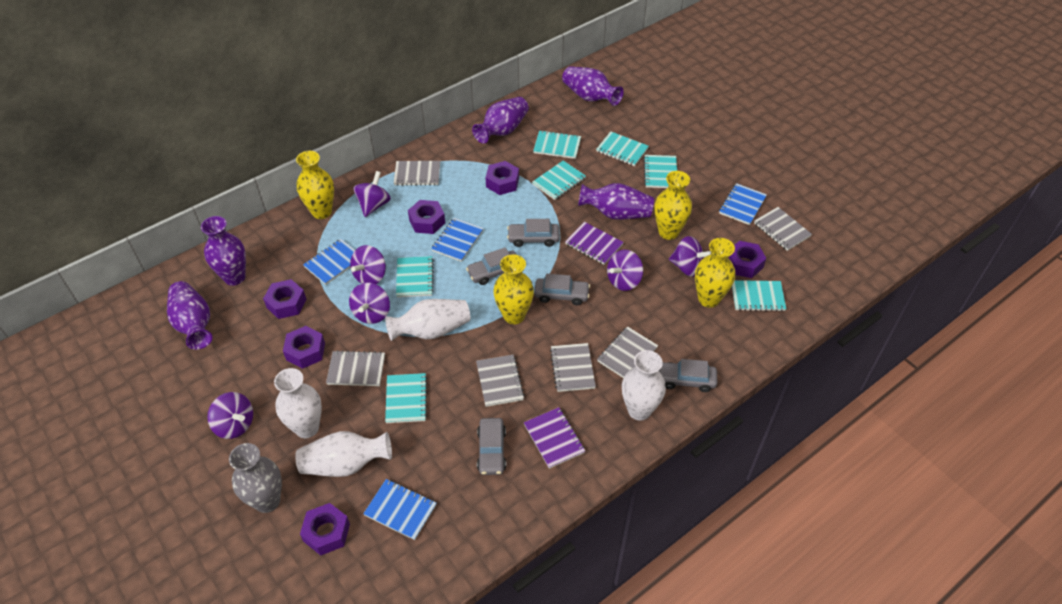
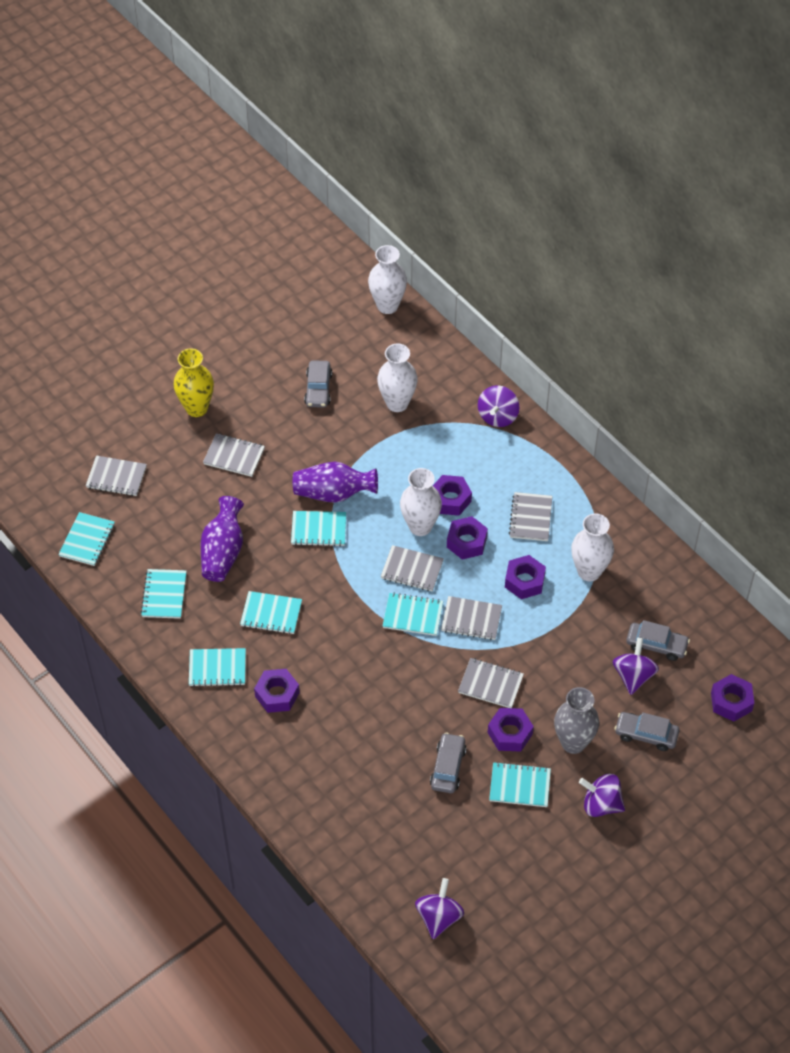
blue notebook: [303,239,355,285] [363,479,436,540] [431,218,484,262] [719,183,767,225] = 4 -> none = 0
grey car: [466,247,517,285] [477,418,506,475] [507,219,560,247] [534,274,590,305] [659,359,717,392] = 5 -> [304,360,332,408] [430,732,467,793] [615,712,679,751] [626,620,690,661] = 4
purple notebook: [524,407,585,469] [565,222,624,265] = 2 -> none = 0
purple spinning top: [207,392,253,439] [349,283,390,324] [350,245,386,284] [353,171,391,217] [607,250,643,291] [669,236,711,277] = 6 -> [415,878,464,939] [478,385,519,427] [579,774,625,817] [612,638,659,695] = 4
purple vase: [167,281,212,350] [201,216,246,286] [472,97,529,143] [562,66,624,106] [578,183,654,220] = 5 -> [201,496,244,582] [293,461,378,503] = 2
yellow vase: [296,151,334,219] [493,254,534,324] [654,171,692,240] [695,238,735,308] = 4 -> [174,348,214,417] = 1

